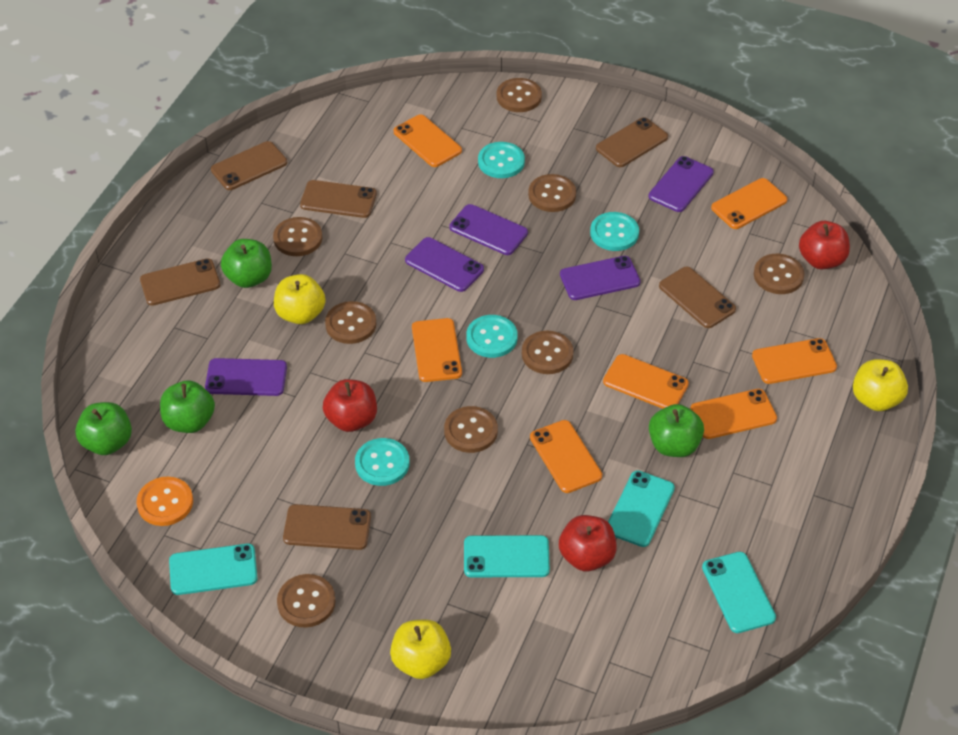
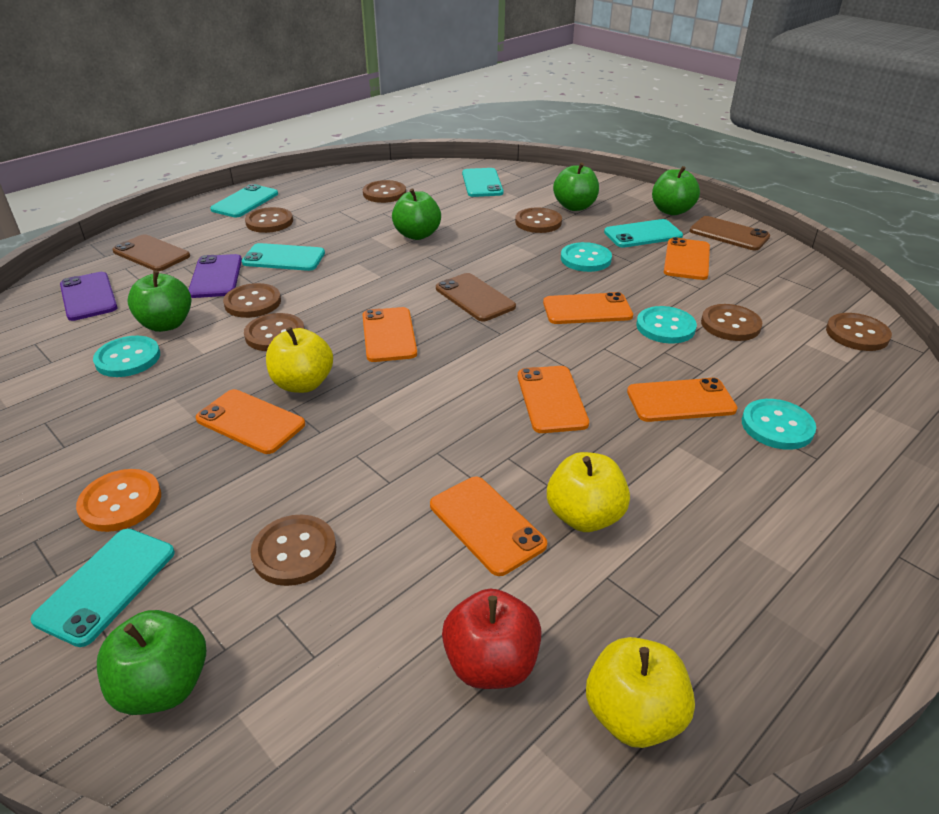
brown phone: [140,258,220,306] [211,141,287,190] [283,504,371,550] [300,180,377,218] [596,117,668,167] [659,267,736,328] = 6 -> [113,234,190,271] [436,273,516,321] [690,216,770,251] = 3
green apple: [75,402,132,455] [160,381,215,433] [221,239,272,288] [649,404,704,457] = 4 -> [97,610,206,715] [128,271,191,332] [392,188,441,240] [553,163,599,211] [652,166,700,215] = 5
purple phone: [205,358,287,396] [405,237,484,292] [449,204,528,255] [560,256,641,300] [649,156,714,212] = 5 -> [60,272,118,321] [188,254,242,298] = 2
red apple: [323,379,377,432] [559,515,617,571] [799,221,850,270] = 3 -> [442,589,542,689] = 1
turquoise phone: [169,544,257,595] [464,535,550,577] [608,470,675,547] [702,552,776,633] = 4 -> [31,529,175,647] [210,184,278,217] [242,243,325,271] [462,168,504,197] [604,219,683,248] = 5

